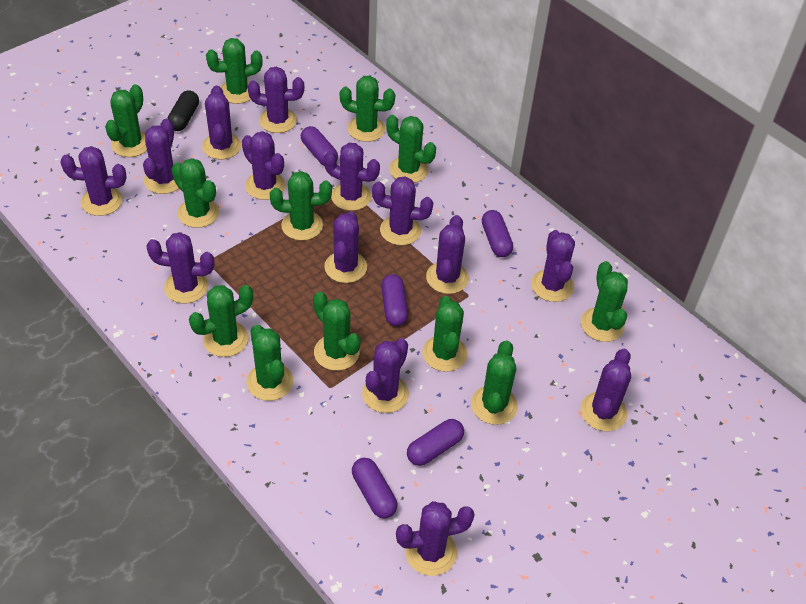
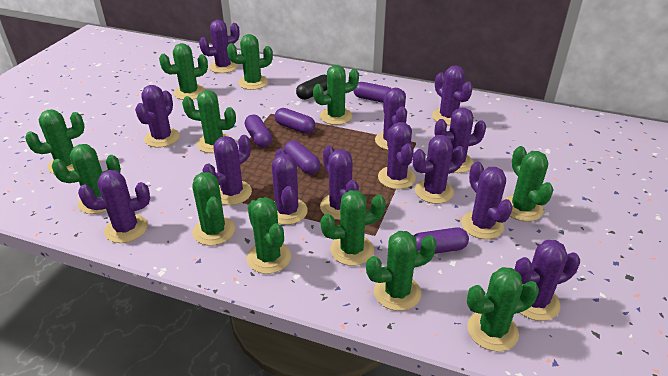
purple cactus: [60,146,126,216] [143,119,179,194] [146,232,214,303] [202,85,241,159] [242,131,285,200] [248,67,304,133] [324,143,380,211] [324,211,367,283] [362,338,409,413] [372,176,433,245] [396,501,475,576] [426,215,469,294] [531,230,575,302] [580,349,631,431] = 14 -> [78,170,150,243] [135,85,180,148] [199,20,240,73] [202,135,252,205] [272,148,308,225] [320,145,359,220] [375,88,407,150] [378,122,416,189] [413,135,465,204] [432,66,473,125] [435,108,486,173] [461,162,513,239] [514,240,580,321] = 13

